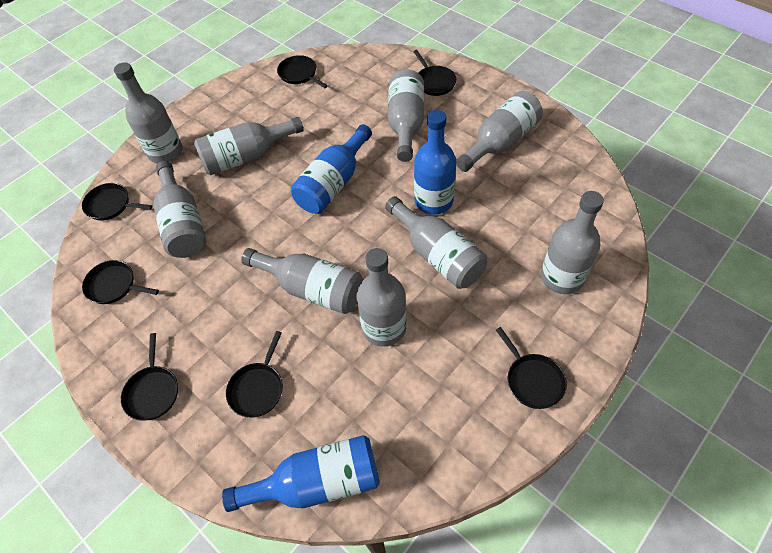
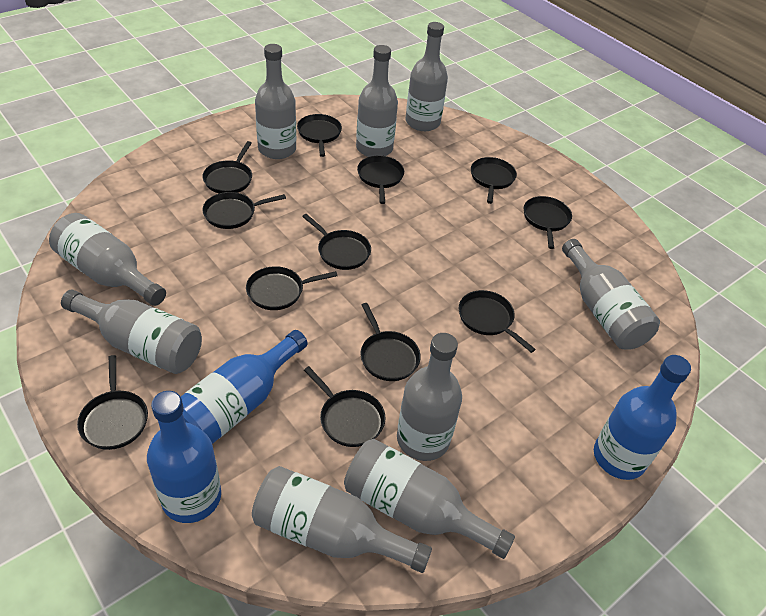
black pan: [82,183,152,221] [82,260,159,304] [121,333,178,421] [226,331,283,417] [277,55,328,88] [413,50,457,96] [496,327,567,409] = 7 -> [77,355,148,450] [202,141,252,193] [202,192,286,229] [246,266,338,310] [297,114,342,157] [302,214,371,270] [304,366,385,447] [357,156,404,204] [360,303,421,381] [459,290,536,353] [471,157,517,204] [524,196,572,249] = 12

